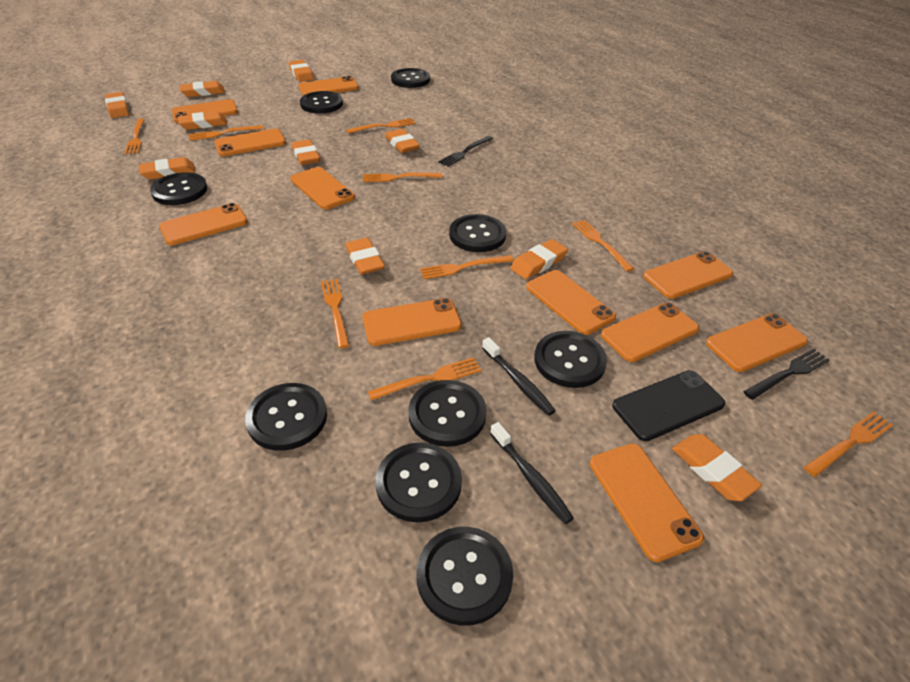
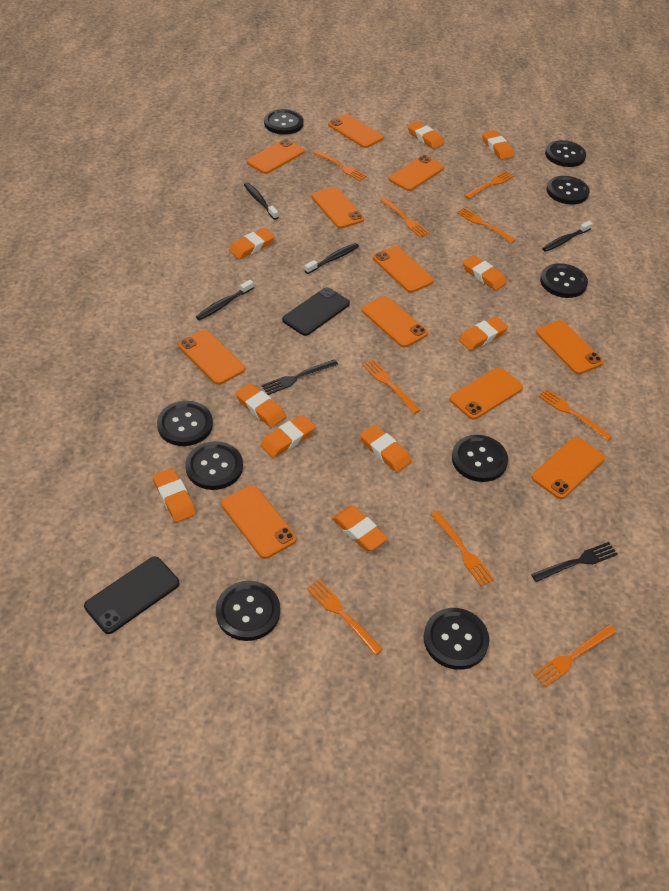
black phone: [612,370,725,441] = 1 -> [84,557,179,634] [282,287,350,336] = 2
black toothbrush: [482,337,556,416] [490,422,574,524] = 2 -> [196,280,254,320] [244,183,279,220] [304,243,359,274] [542,221,592,252] = 4

